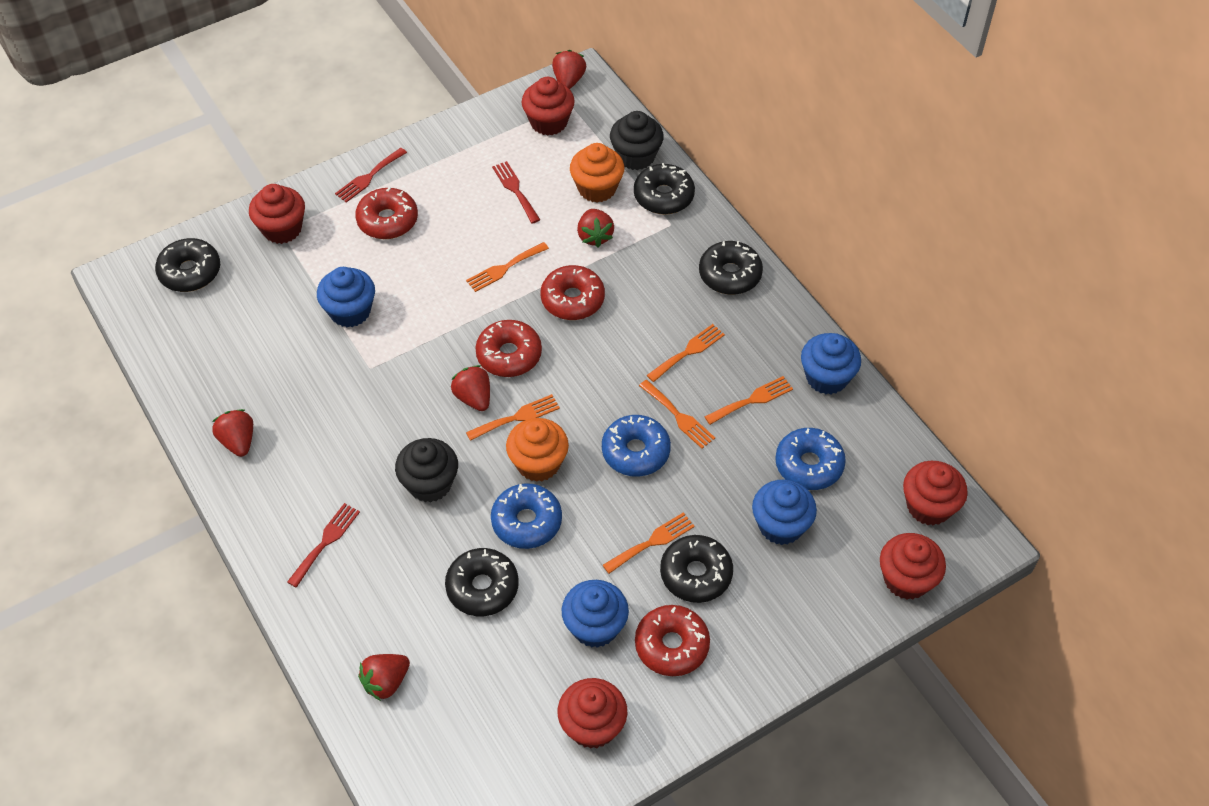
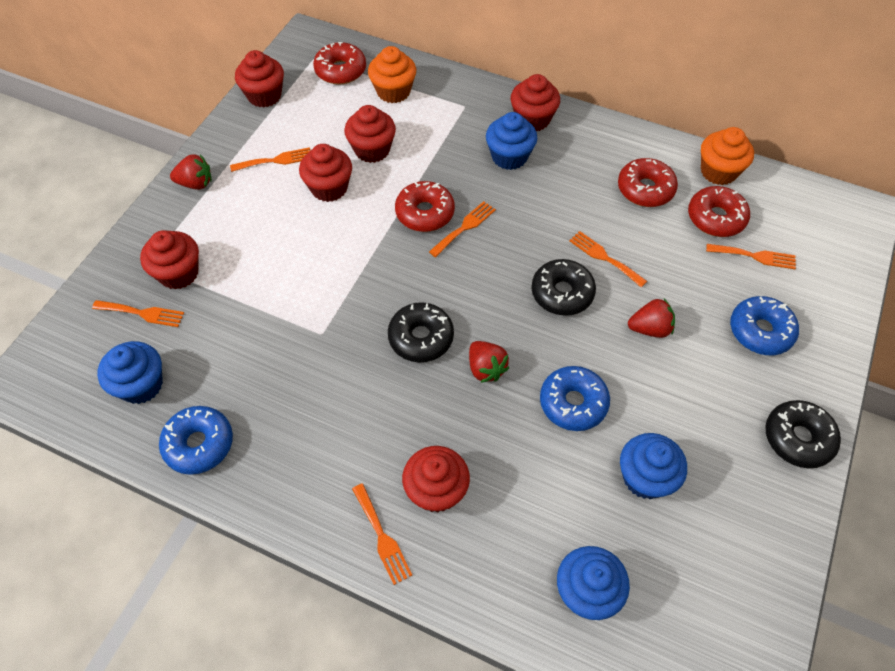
black cupcake: [395,438,458,502] [610,111,664,170] = 2 -> none = 0
black donut: [155,238,220,292] [445,548,519,616] [634,163,695,215] [660,535,733,603] [699,241,763,295] = 5 -> [388,302,454,362] [532,259,596,316] [765,400,841,468] = 3
red cupcake: [249,184,305,244] [522,77,575,136] [558,678,627,749] [880,533,946,600] [903,461,968,526] = 5 -> [140,230,199,290] [235,50,284,108] [299,144,352,202] [344,105,396,163] [402,446,470,512] [510,74,560,131] = 6
red fork: [287,503,360,588] [335,148,407,202] [492,161,540,224] = 3 -> none = 0
red strawberry: [212,409,253,457] [358,654,410,701] [451,365,490,411] [552,50,586,89] [577,209,614,247] = 5 -> [170,154,212,190] [469,341,510,383] [628,299,675,338] = 3

